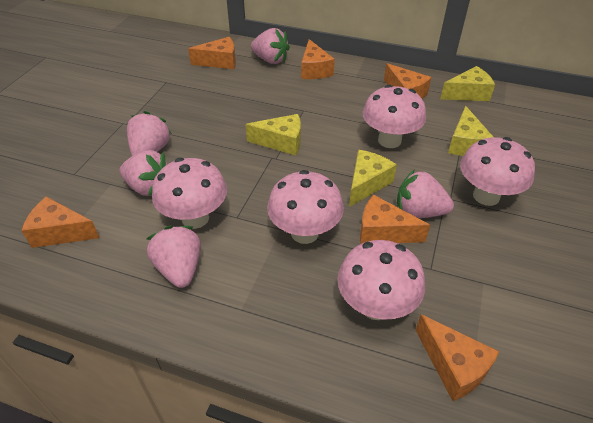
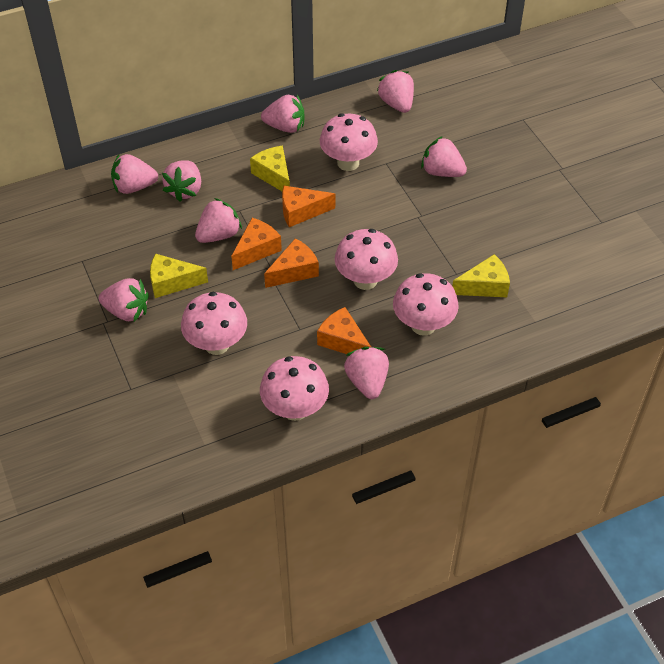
orange cheese: [21,197,100,248] [188,37,236,69] [301,39,335,79] [360,195,430,244] [384,63,431,99] [416,314,499,401] = 6 -> [231,218,282,270] [264,238,319,288] [282,186,335,227] [317,307,371,354] = 4
pink strawberry: [120,150,167,196] [127,111,172,156] [146,226,201,288] [251,28,290,64] [397,169,454,218] = 5 -> [99,278,149,321] [111,154,158,194] [162,160,201,202] [195,198,242,243] [261,95,304,133] [344,347,389,399] [377,70,414,113] [421,136,467,177] = 8
yellow cheese: [245,114,301,156] [349,150,397,207] [440,66,495,101] [448,106,493,156] = 4 -> [150,253,208,298] [250,146,290,191] [452,254,510,297] = 3

